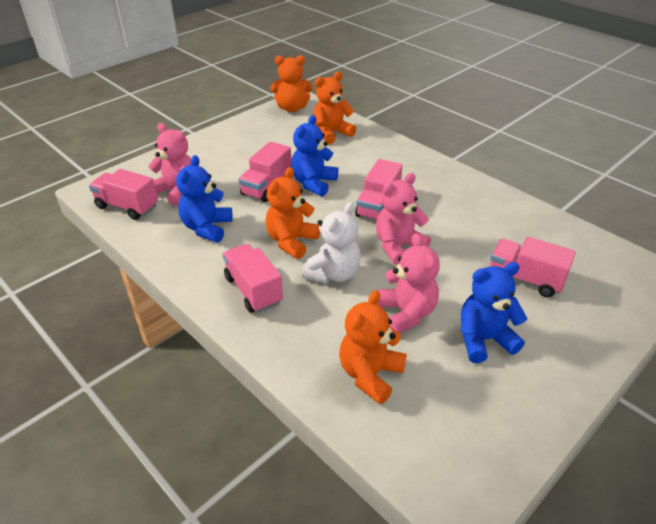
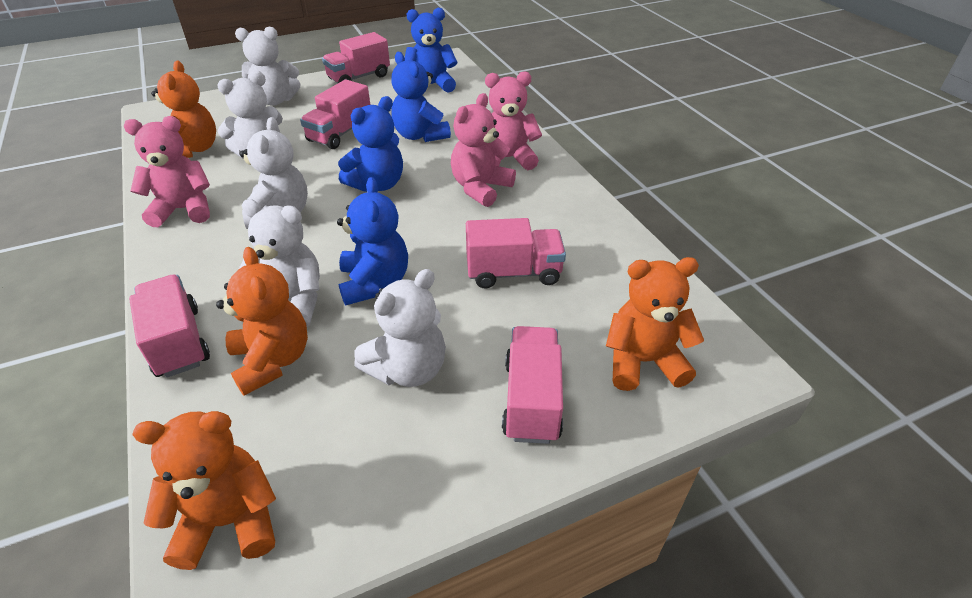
blue teddy bear: [176,155,233,242] [291,115,338,196] [461,262,527,363] = 3 -> [337,177,408,306] [338,96,403,192] [391,52,451,142] [405,8,457,93] = 4
white teddy bear: [302,202,361,284] = 1 -> [217,71,283,159] [235,27,300,106] [238,199,320,327] [239,117,308,229] [354,269,446,387] = 5

